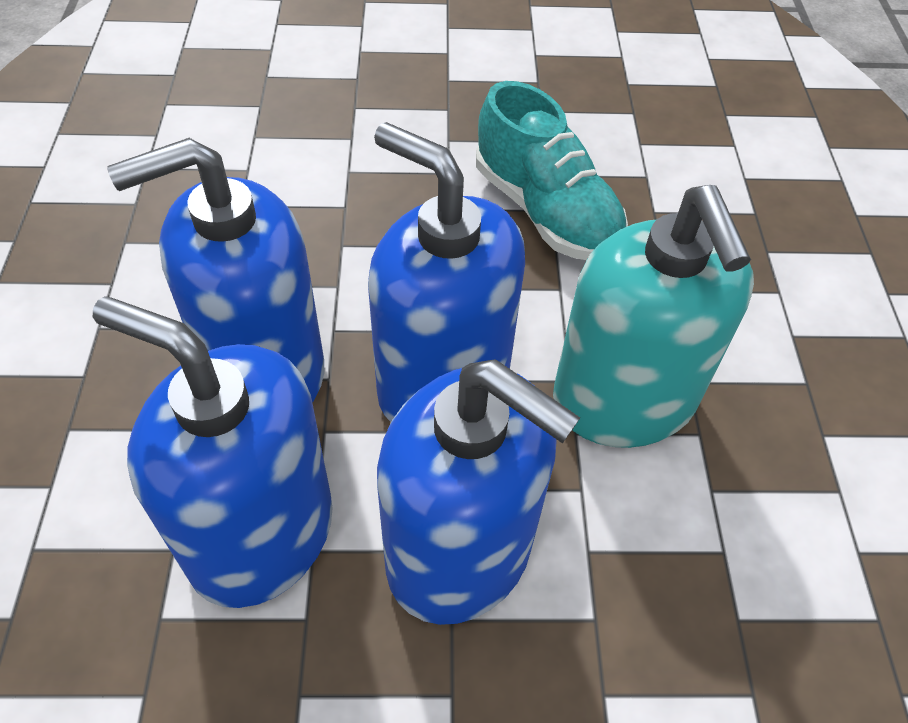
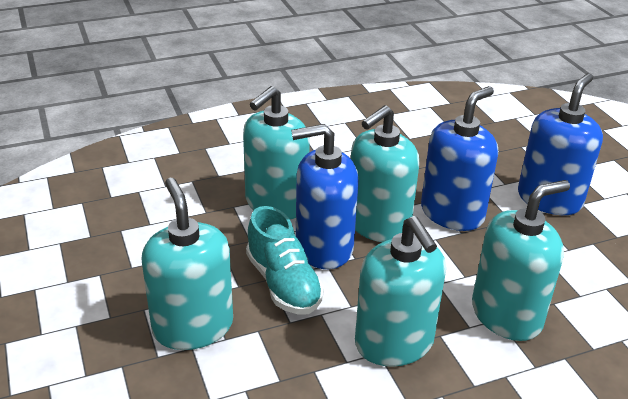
blue soap dispenser: [93,296,333,608] [107,138,324,403] [368,122,525,422] [377,359,580,625] = 4 -> [291,124,359,269] [421,86,498,231] [518,74,603,215] = 3
turquoise soap dispenser: [553,185,754,448] = 1 -> [141,178,233,350] [243,86,310,219] [351,105,419,242] [355,216,446,367] [472,180,570,341] = 5

